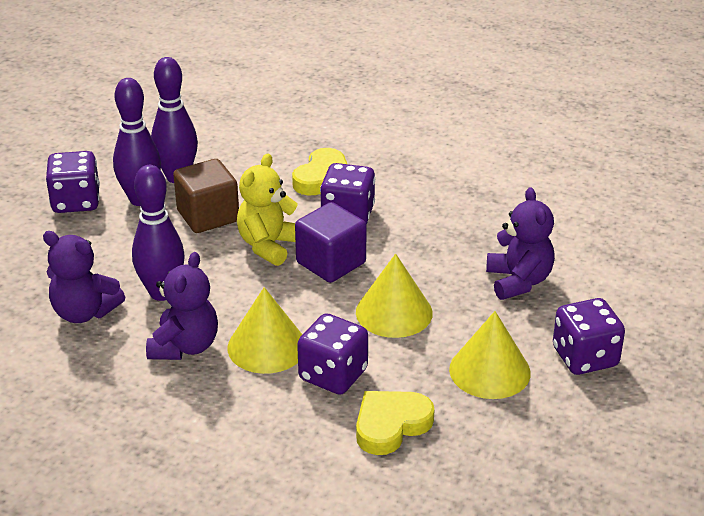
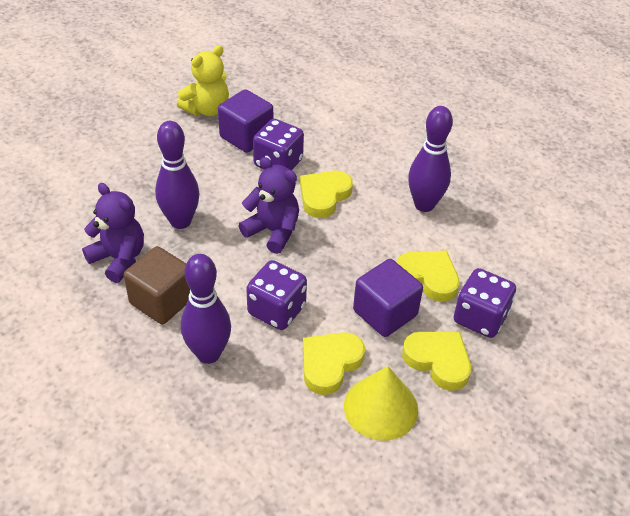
purple cube: [295,202,367,283] = 1 -> [218,89,273,153] [353,259,423,337] = 2
purple dice: [46,151,100,213] [297,313,368,395] [320,163,375,224] [553,298,625,375] = 4 -> [246,260,307,330] [253,119,304,170] [454,268,516,338] = 3
purple teddy bear: [43,231,125,323] [146,252,218,360] [486,187,555,300] = 3 -> [82,183,144,283] [239,157,299,254] = 2
yellow cone: [227,287,302,374] [356,254,433,338] [449,311,531,399] = 3 -> [344,366,418,441] = 1
yellow heart: [292,148,347,196] [356,391,435,455] = 2 -> [300,171,353,218] [303,332,365,395] [396,250,460,302] [402,331,471,391] = 4

